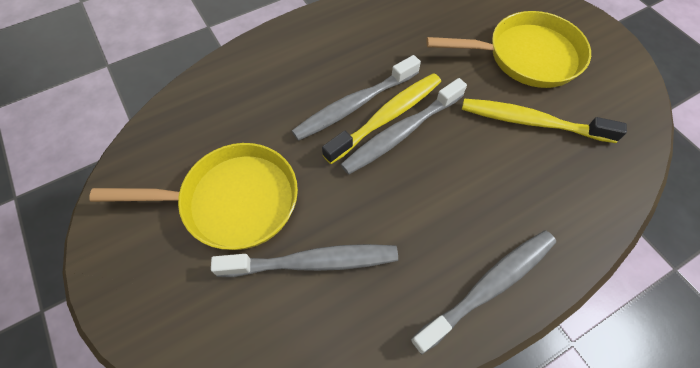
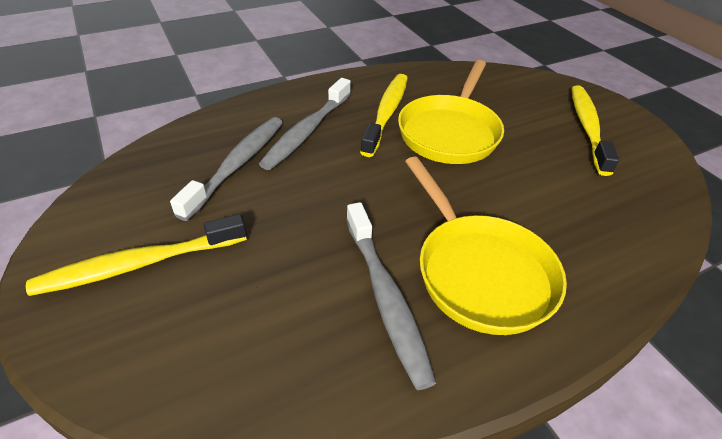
grey toothbrush: [211,244,398,277] [292,55,421,141] [340,78,467,175] [411,231,556,354] = 4 -> [170,117,283,221] [259,78,351,170] [346,202,436,390] = 3
yellow toothbrush: [322,73,441,164] [462,99,627,143] = 2 -> [26,214,247,296] [360,74,408,157] [571,85,619,176] = 3

